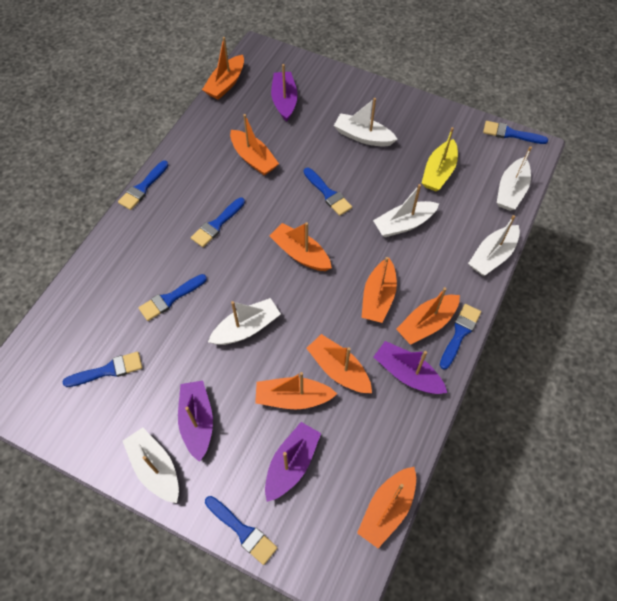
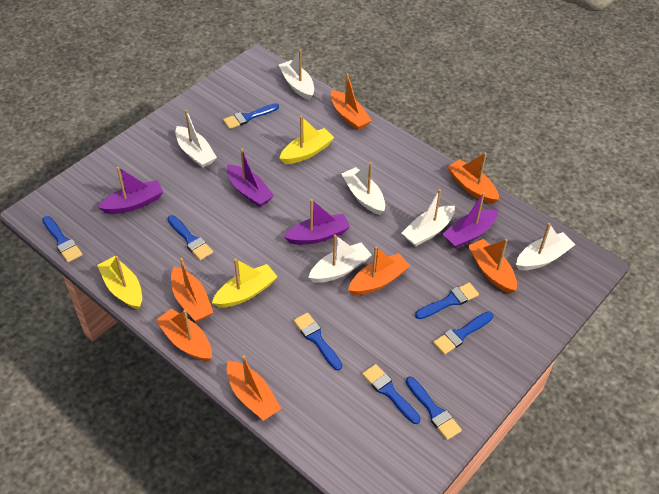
orange boat: [202,37,244,100] [230,114,279,175] [255,372,337,409] [269,222,332,271] [306,334,372,393] [357,467,416,548] [361,257,397,323] [396,287,460,345] = 8 -> [156,308,212,361] [171,258,213,322] [227,355,281,421] [331,73,372,130] [348,247,410,295] [447,152,499,204] [468,239,517,294] = 7
yellow boat: [422,127,458,191] = 1 -> [97,256,142,310] [212,258,278,308] [279,116,335,164] = 3

